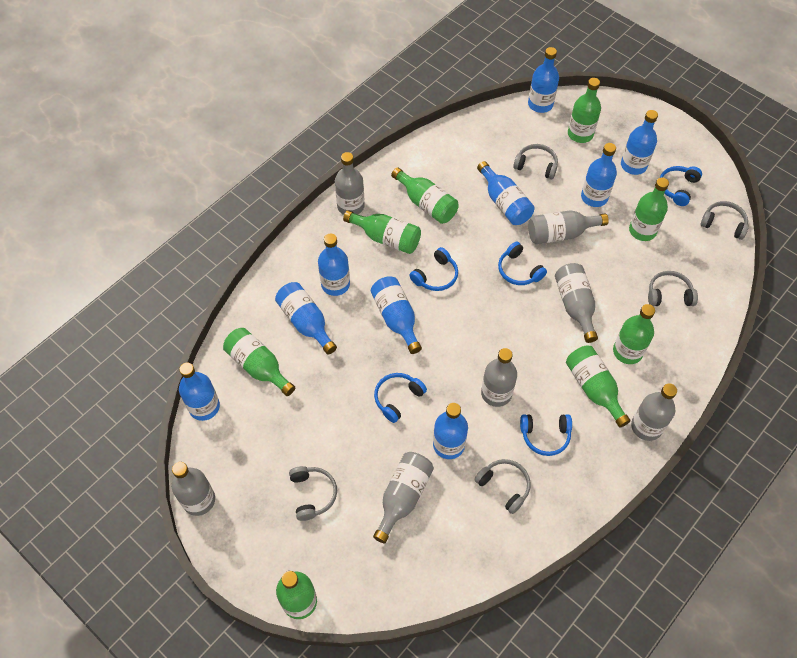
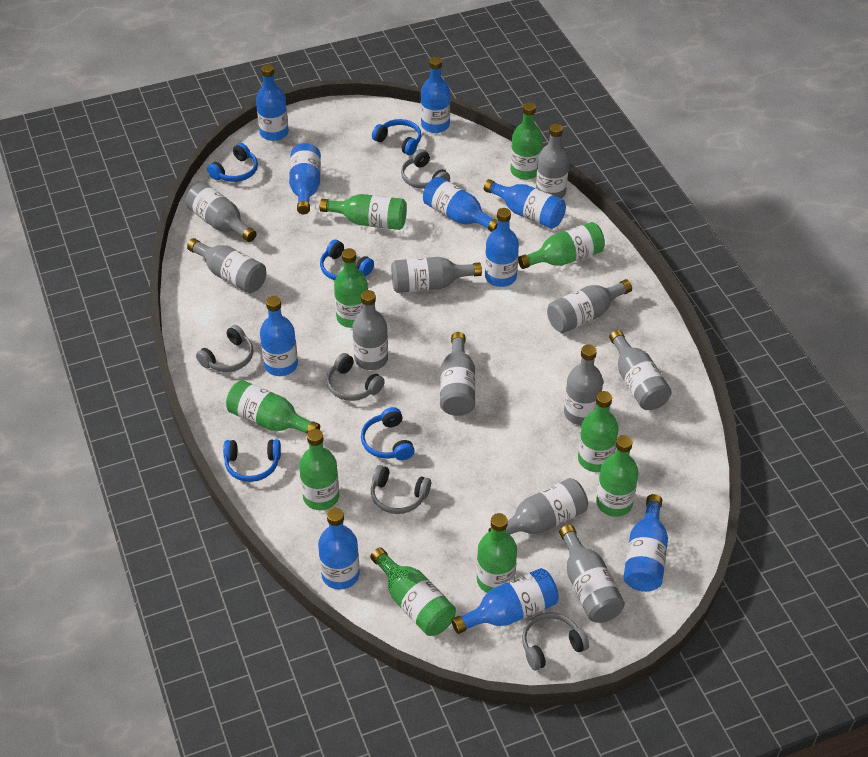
blue bottle: [179,362,220,421] [275,282,337,355] [318,234,350,296] [371,276,422,354] [433,403,468,459] [477,161,535,225] [528,47,559,113] [581,143,617,207] [621,110,658,175] = 9 -> [256,64,289,141] [260,296,298,376] [289,143,321,214] [318,508,360,590] [421,57,450,133] [423,177,498,232] [451,568,559,634] [484,179,566,229] [485,208,519,287] [623,494,668,592] = 10
green bottle: [223,328,295,396] [276,571,317,619] [343,210,421,254] [391,167,459,224] [566,345,631,428] [568,78,601,143] [613,304,655,364] [629,178,669,241] = 8 -> [226,380,320,433] [299,429,339,510] [320,194,407,230] [334,248,368,328] [370,547,456,636] [477,513,517,593] [511,102,543,180] [518,222,605,269] [578,391,619,472] [596,435,639,517] = 10
grey bottle: [172,462,215,516] [335,152,365,215] [373,452,434,543] [481,348,517,407] [528,210,609,244] [555,263,598,343] [631,383,677,441] = 7 -> [185,182,257,242] [187,238,266,293] [352,290,388,370] [391,257,482,293] [440,332,475,416] [488,478,588,534] [536,124,569,199] [547,279,632,333] [559,524,625,623] [564,344,603,425] [609,330,672,410] = 11

